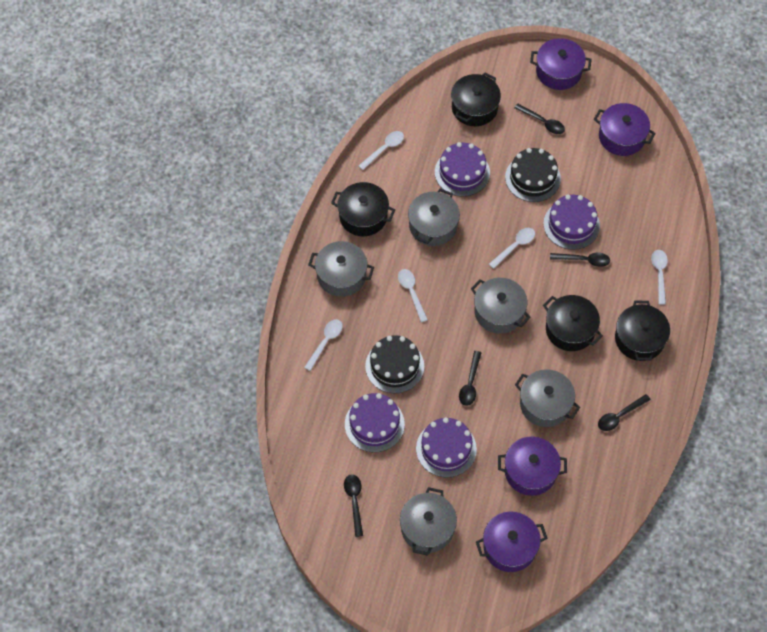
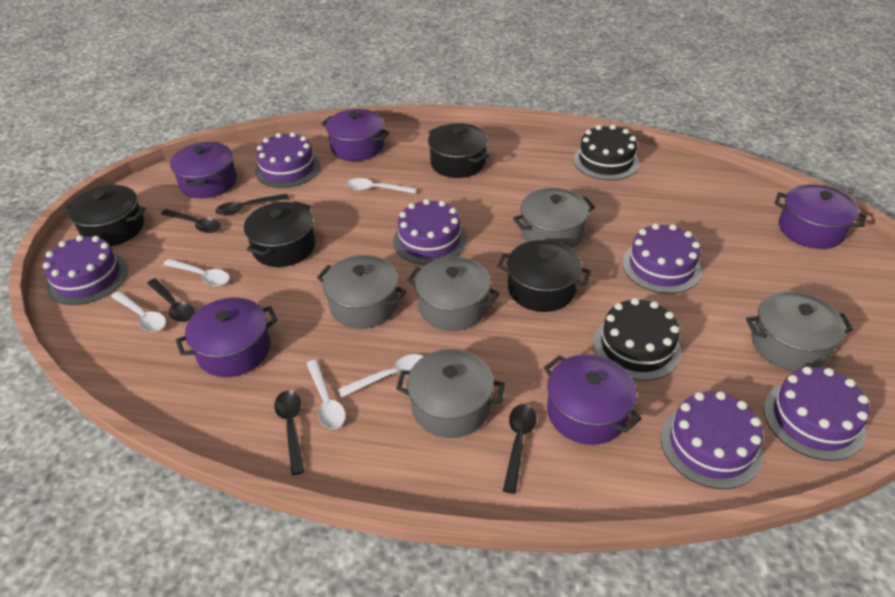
purple cake: [345,393,405,452] [416,417,477,477] [435,142,490,196] [543,195,600,250] = 4 -> [43,235,128,305] [255,132,320,188] [393,199,466,265] [622,223,702,294] [661,391,763,489] [764,366,870,461] = 6
purple pot: [476,512,547,572] [498,437,567,496] [530,38,592,90] [594,103,656,156] = 4 -> [170,142,237,198] [176,298,278,377] [321,109,390,161] [544,354,642,445] [774,184,867,249] = 5

